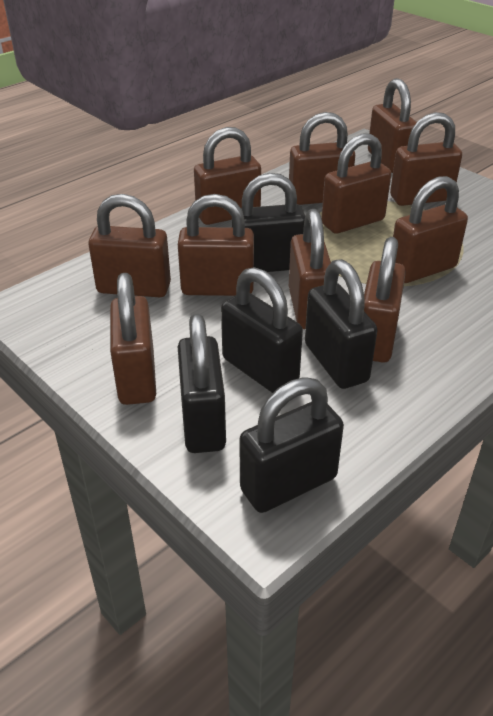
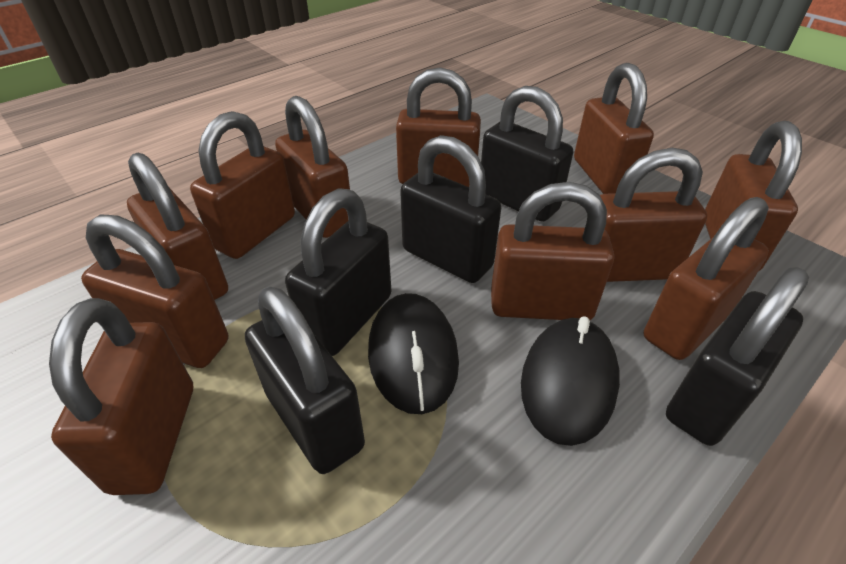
black mouse: none = 0 -> [368,293,459,414] [521,316,620,446] = 2

